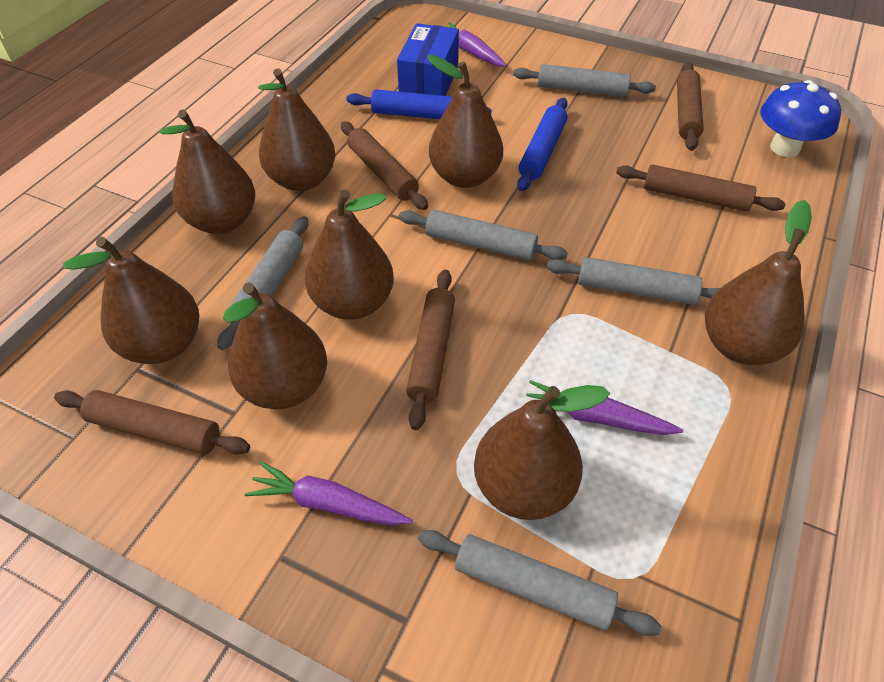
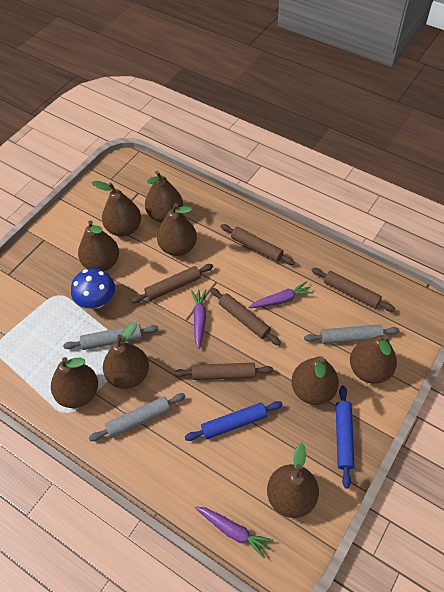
blue box: [397,23,459,96] = 1 -> none = 0
brown pear: [63,237,199,364] [159,110,255,234] [223,283,327,409] [258,68,335,191] [305,190,394,320] [427,55,503,188] [474,385,610,520] [705,200,812,365] = 8 -> [51,357,98,408] [78,220,119,271] [92,181,141,237] [103,322,149,389] [145,171,183,223] [157,203,197,256] [267,443,319,518] [291,356,339,405] [350,335,397,384] = 9
grey rolling pin: [217,216,309,350] [399,210,568,261] [418,530,661,636] [513,64,656,97] [547,257,720,305] = 5 -> [63,324,158,350] [89,393,185,441] [304,324,399,344] = 3

